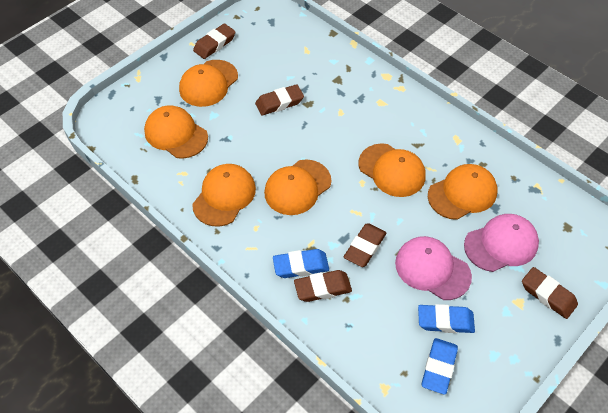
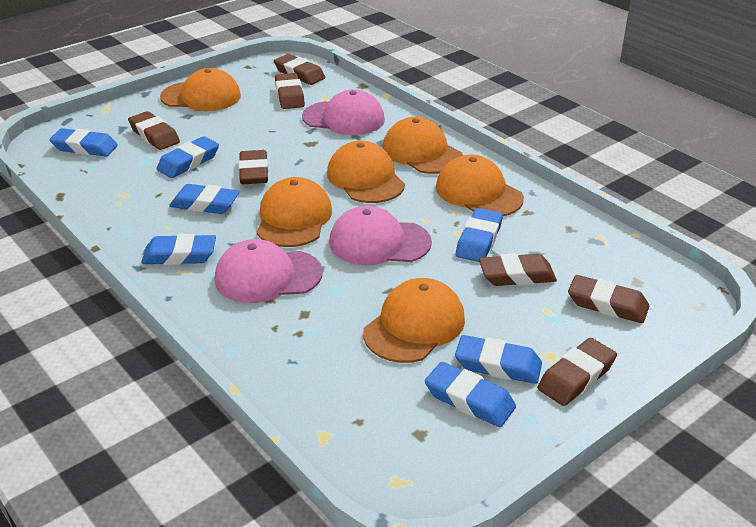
blue eraser: [273,249,329,278] [418,304,475,333] [422,338,458,395] = 3 -> [49,128,118,157] [141,234,216,265] [157,136,219,178] [169,184,240,214] [425,362,516,427] [455,335,542,384] [456,208,503,262] = 7
brown eraser: [193,23,235,59] [255,84,304,116] [294,270,352,302] [344,223,386,267] [522,267,578,319] = 5 -> [128,111,180,150] [239,150,268,184] [274,54,325,85] [275,73,305,109] [479,253,557,286] [537,338,617,406] [568,275,649,323] = 7
pink cap: [395,236,472,300] [464,214,539,272] = 2 -> [215,239,323,303] [302,89,385,135] [329,206,432,265] = 3

